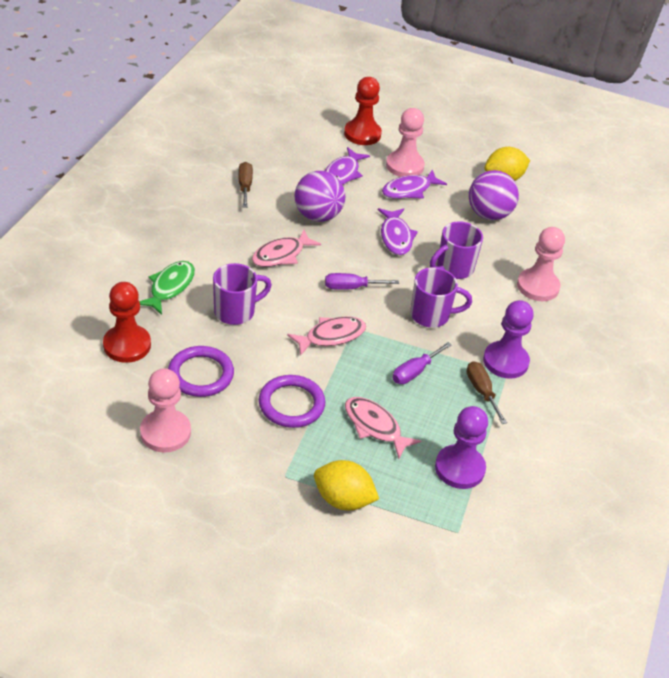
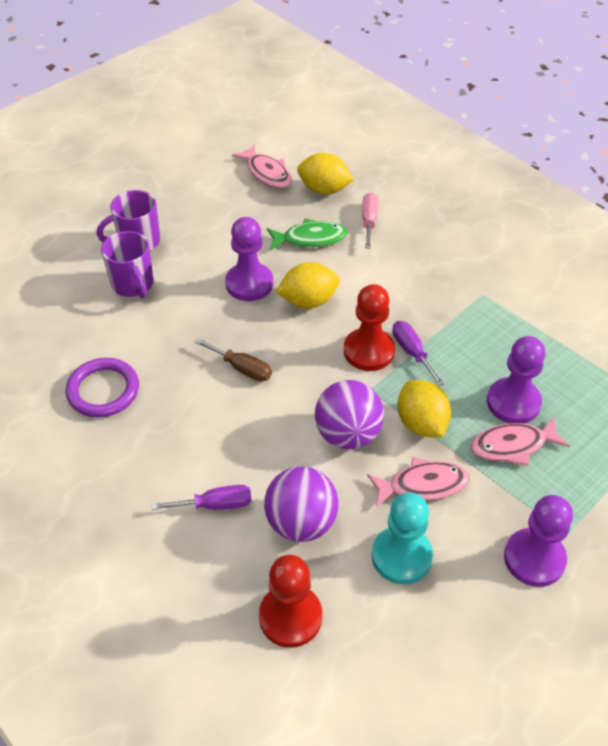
brown screwdriver: [238,162,253,208] [467,361,507,424] = 2 -> [195,338,272,382] = 1
pink pawn: [140,368,191,453] [386,108,425,177] [517,227,565,301] = 3 -> none = 0
pink screwdriver: none = 0 -> [362,193,379,248] = 1
purple fish: [325,147,370,185] [378,208,418,255] [382,170,447,199] = 3 -> none = 0
purple mug: [213,263,272,325] [410,267,472,328] [430,221,483,279] = 3 -> [96,190,160,251] [101,231,154,298] = 2
purple pawn: [435,406,488,489] [483,300,534,379] = 2 -> [225,217,273,301] [487,336,546,424] [504,495,573,587] = 3
purple ring: [168,346,234,397] [259,375,325,428] = 2 -> [66,358,139,418] = 1
turquoise pawn: none = 0 -> [372,492,433,584] = 1
yellow lemon: [314,460,379,511] [485,147,530,181] = 2 -> [276,262,340,308] [297,153,354,195] [397,380,451,438] = 3

